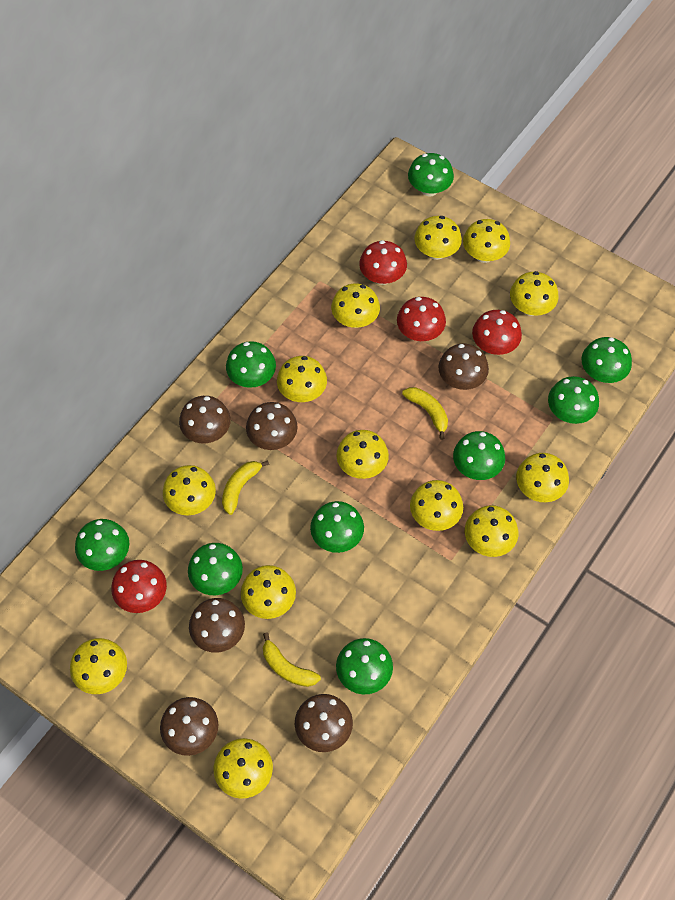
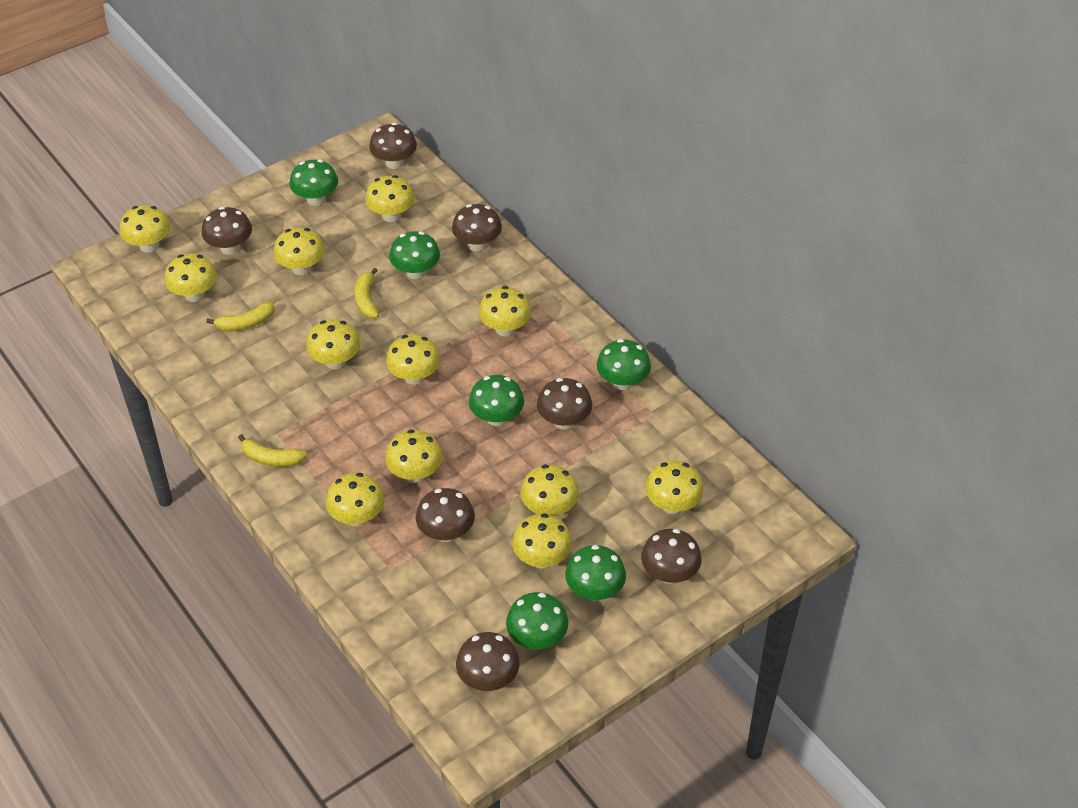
brown mushroom: [160,697,218,756] [179,396,231,443] [189,598,245,653] [246,402,298,450] [295,694,353,752] [438,344,489,390] = 6 -> [202,207,252,255] [369,123,417,169] [416,488,475,542] [452,204,502,251] [456,632,520,691] [537,378,592,430] [641,529,702,584] = 7
green mushroom: [75,519,129,571] [188,543,243,595] [226,341,276,388] [310,501,364,553] [336,638,393,694] [408,153,454,197] [453,431,505,480] [548,376,599,424] [582,337,632,383] = 9 -> [290,159,338,206] [389,231,440,279] [469,375,524,426] [506,592,568,649] [565,545,626,601] [597,339,651,390] = 6
red mushroom: [111,560,167,613] [359,240,407,285] [397,297,446,341] [472,310,522,355] = 4 -> none = 0
yellow mushroom: [70,638,127,694] [163,465,216,515] [214,738,273,799] [241,565,296,619] [277,356,327,402] [331,283,380,328] [337,430,389,479] [410,480,463,531] [414,216,462,260] [463,219,510,263] [465,505,518,557] [510,271,559,316] [516,453,569,502] = 13 -> [120,205,170,252] [165,254,217,302] [274,227,325,275] [306,319,360,369] [326,473,384,527] [365,175,414,222] [385,430,442,483] [386,334,440,385] [479,286,531,336] [512,514,572,569] [521,465,579,517] [645,461,703,514] = 12

